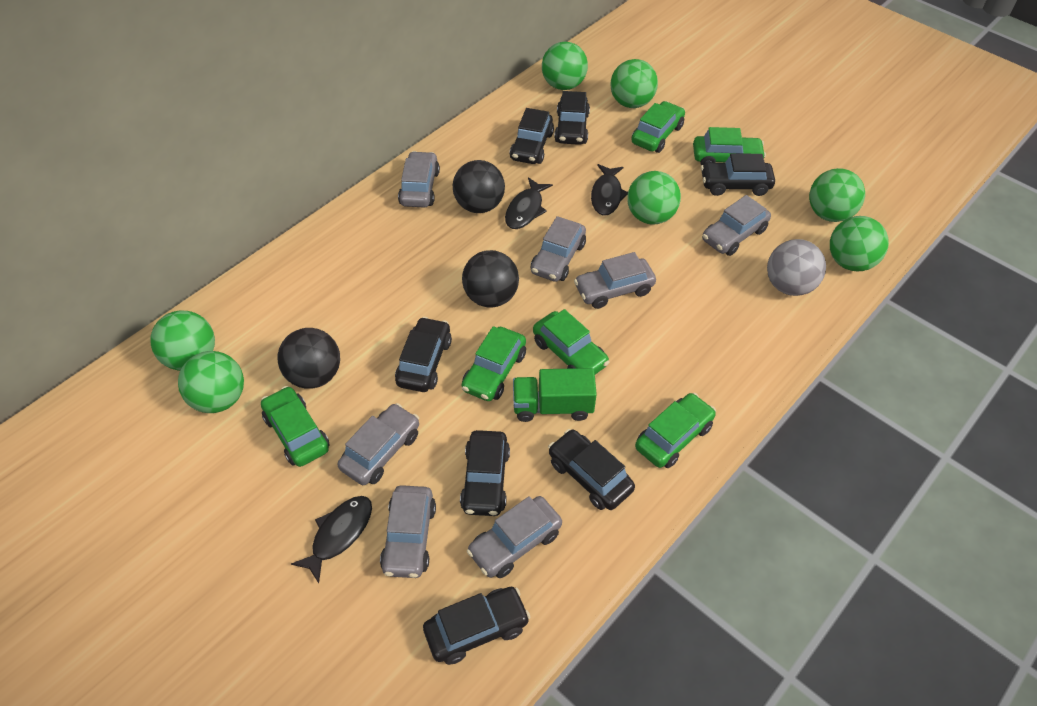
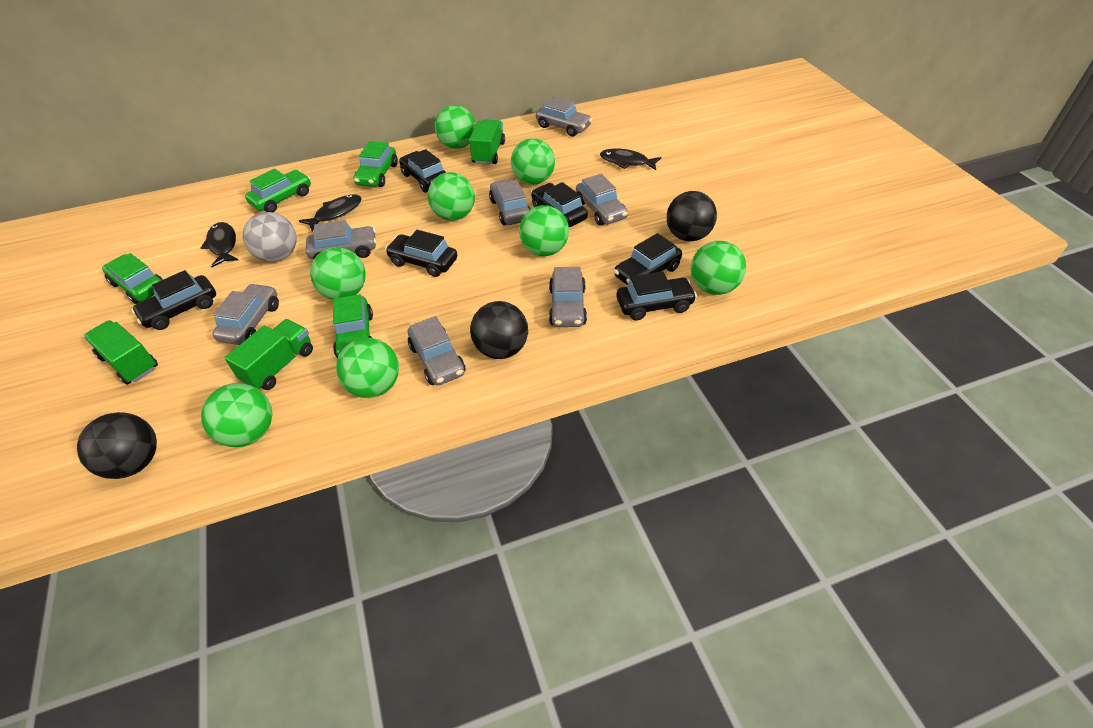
black car: [395,317,452,392] [423,587,530,665] [460,430,510,516] [510,108,554,164] [548,429,635,510] [554,91,590,145] [701,153,775,196] = 7 -> [131,270,216,330] [385,230,457,277] [399,149,447,193] [531,182,588,227] [614,233,682,285] [616,271,697,321] = 6
green ball: [150,311,215,371] [178,351,244,413] [542,41,588,90] [610,59,658,108] [627,171,681,225] [809,168,865,222] [830,216,889,272] = 7 -> [201,383,272,447] [310,247,366,300] [336,338,399,398] [428,172,475,221] [435,105,476,149] [511,138,555,185] [519,205,569,256] [691,241,746,295] = 8
green car: [261,386,330,467] [462,326,526,401] [533,309,610,375] [631,101,685,153] [635,393,716,468] [693,127,766,165] = 6 -> [102,253,163,304] [245,169,311,212] [333,294,373,358] [354,141,398,187] = 4
green truck: [513,368,597,422] = 1 -> [84,320,158,384] [225,319,313,390] [469,119,505,165] = 3

